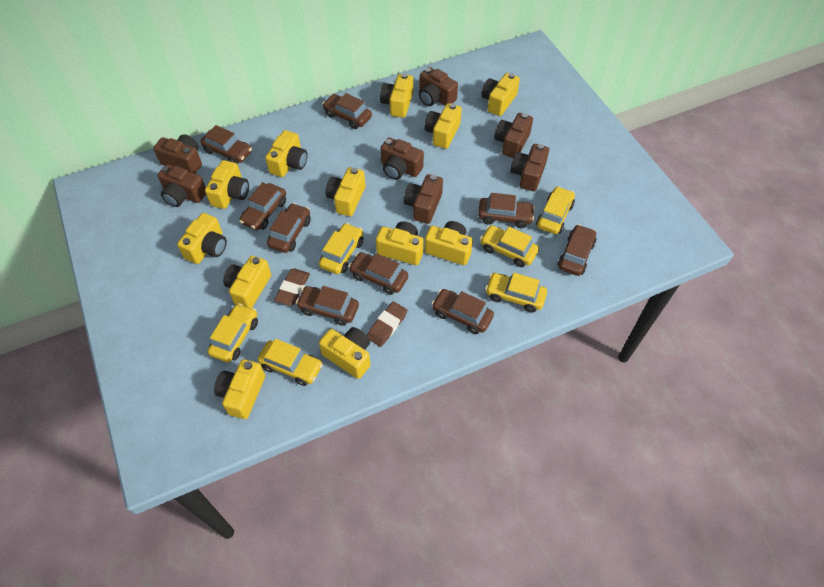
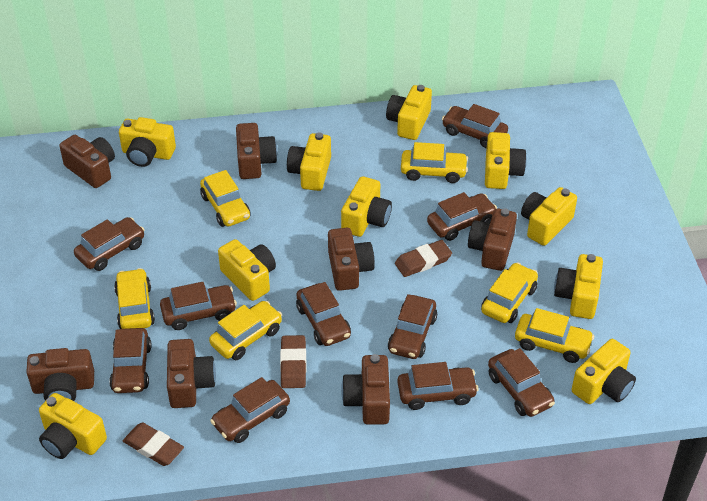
brown car: [201,125,252,164] [239,182,286,230] [267,203,311,253] [296,286,359,326] [322,93,372,129] [348,252,408,295] [432,289,494,334] [478,193,535,228] [557,224,597,276] = 9 -> [74,217,145,271] [109,328,151,393] [160,282,237,330] [210,377,290,443] [296,282,351,346] [388,294,437,359] [397,362,479,410] [427,192,497,241] [442,104,508,148] [488,348,555,417] = 10
brown eraser: [274,269,310,306] [367,301,408,347] = 2 -> [123,423,184,466] [280,335,306,388] [395,240,452,277] = 3
yellow camera: [177,213,227,264] [205,160,249,209] [214,359,265,419] [223,256,271,308] [265,130,308,177] [319,327,370,379] [326,167,366,216] [376,221,424,265] [380,73,413,118] [424,103,462,149] [425,221,473,265] [481,73,520,116] = 12 -> [39,393,107,459] [119,117,176,167] [218,239,276,301] [287,132,331,191] [341,176,392,237] [386,85,432,140] [485,132,527,189] [521,187,577,246] [554,254,603,319] [572,339,636,404] = 10

